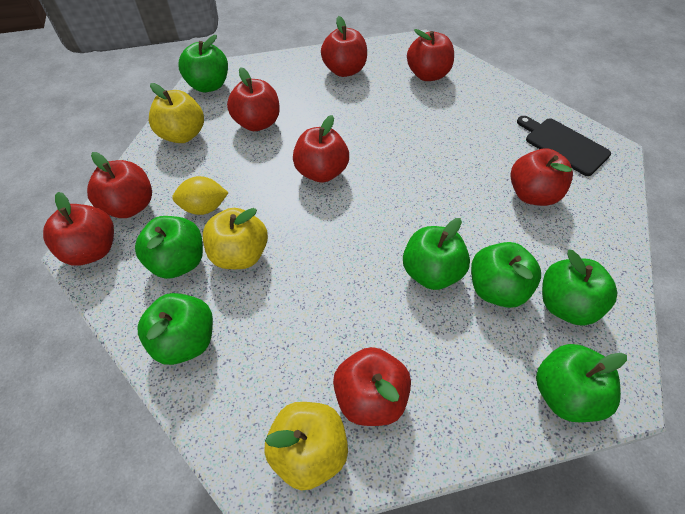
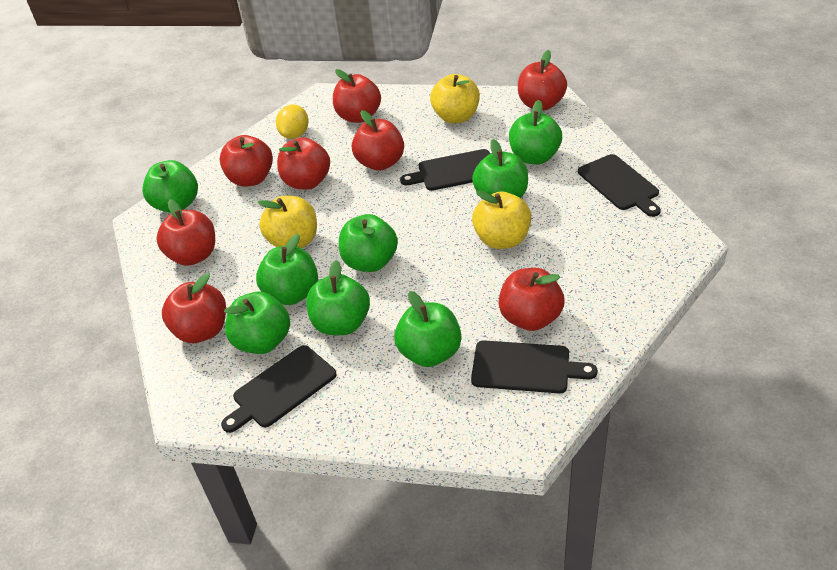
black cutting board: [517,116,611,176] = 1 -> [221,345,336,433] [400,149,490,191] [471,340,598,393] [578,154,661,217] = 4
green apple: [135,216,203,279] [138,293,213,365] [178,35,228,92] [403,218,470,290] [471,242,541,308] [536,344,627,422] [542,250,617,326] = 7 -> [142,160,198,213] [224,292,290,354] [256,234,318,305] [306,260,370,335] [339,214,398,272] [394,291,461,367] [472,139,528,198] [509,100,562,164] = 8

